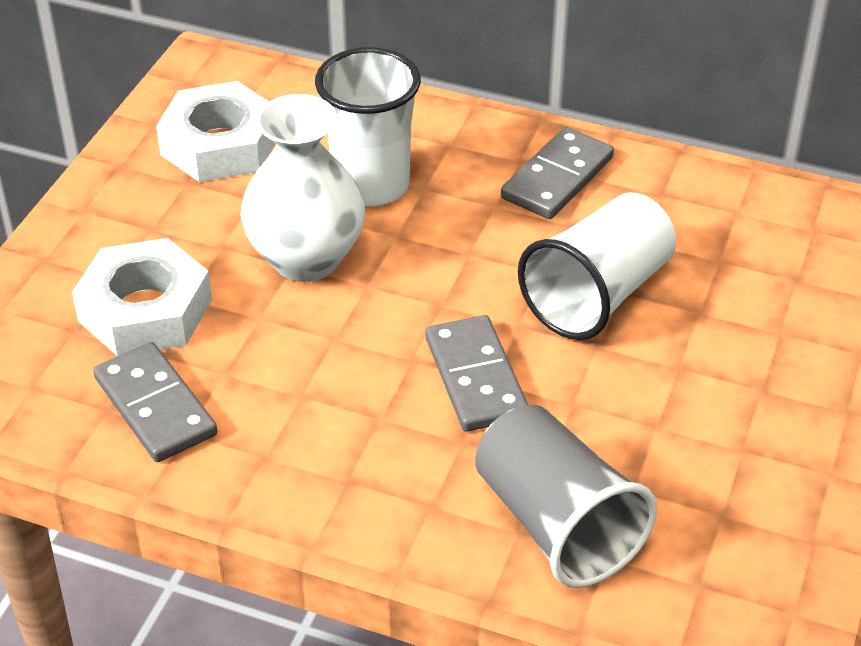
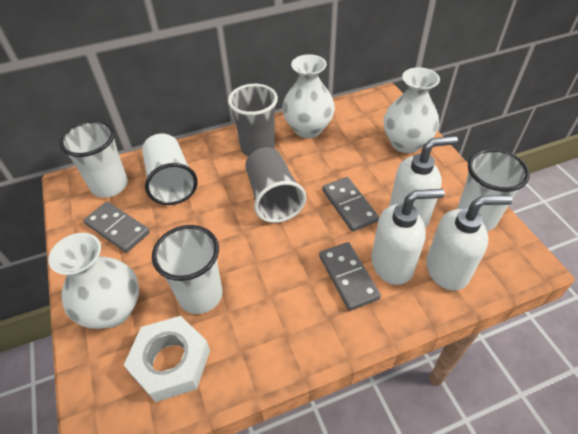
grey cup: [475,405,657,588] = 1 -> [228,84,278,156] [245,147,306,223] = 2
white cup: [315,47,421,207] [518,193,676,340] = 2 -> [59,120,128,198] [142,133,198,205] [152,225,223,314] [457,149,530,231] = 4
white nut: [72,238,212,356] [156,81,275,182] = 2 -> [124,316,210,402] = 1
white soap dispenser: none = 0 -> [371,189,445,285] [389,136,458,228] [426,195,513,291] = 3
white vase: [240,94,365,282] = 1 -> [48,233,139,329] [282,54,335,138] [384,67,440,153] = 3

